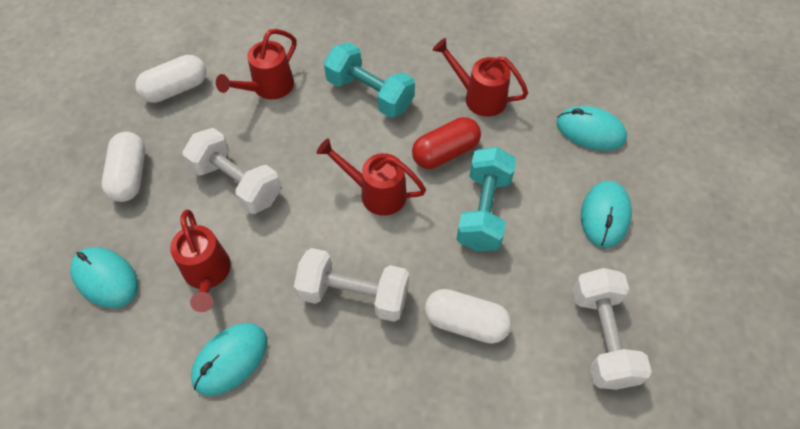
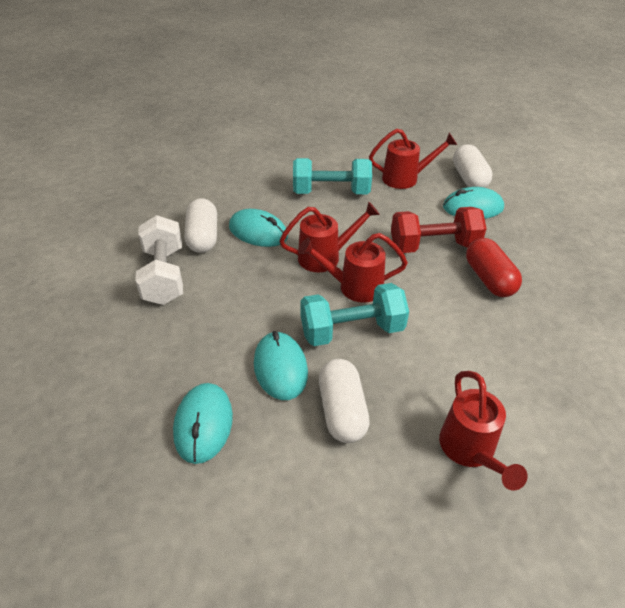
red dumbbell: none = 0 -> [391,207,487,253] = 1
white dumbbell: [182,128,281,214] [294,248,409,322] [572,268,652,390] = 3 -> [135,215,183,305] = 1

